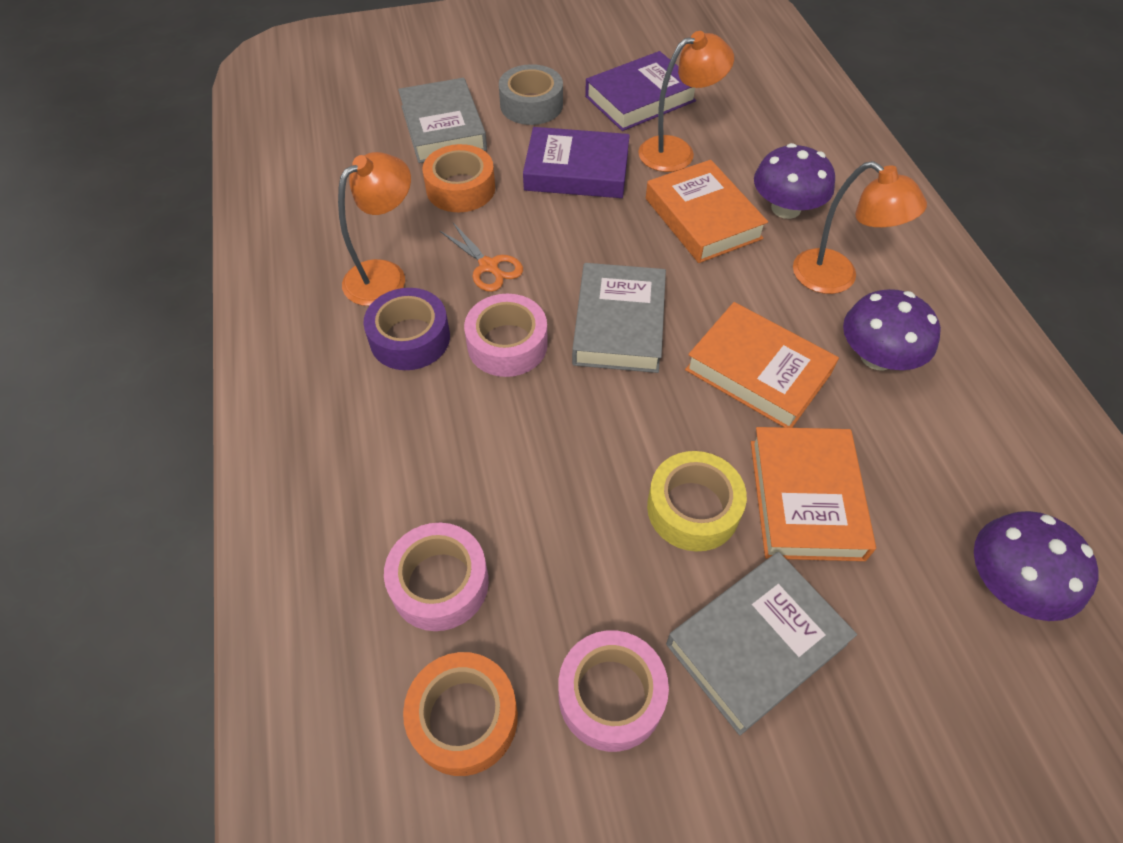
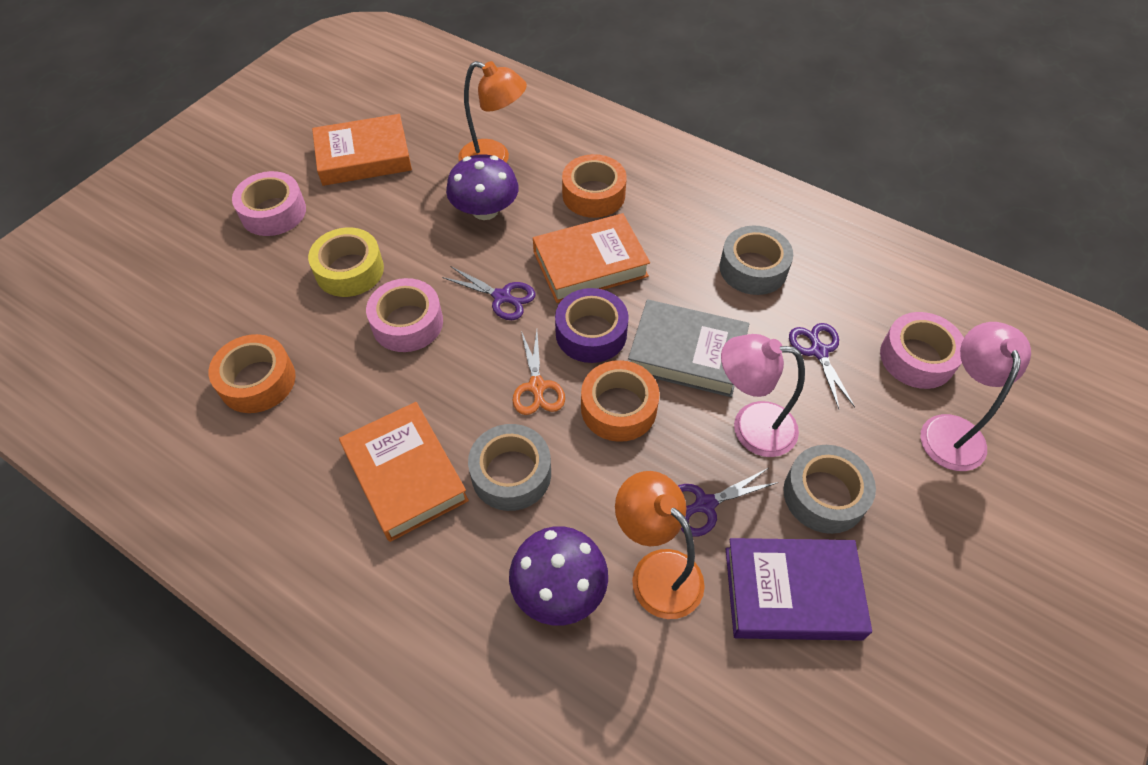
grey book: [398,78,487,163] [572,263,666,373] [666,552,857,735] = 3 -> [628,299,749,397] = 1
grey tape: [499,64,563,125] = 1 -> [468,424,551,511] [720,226,793,295] [783,445,876,534] = 3
orange lamp: [338,152,411,306] [638,31,734,172] [793,161,927,294] = 3 -> [458,61,527,163] [615,471,705,619] = 2
orange tape: [403,652,518,776] [422,144,495,212] = 2 -> [209,334,296,413] [562,154,627,218] [581,360,660,442] = 3
pink lamp: none = 0 -> [721,334,805,457] [921,322,1031,471] = 2
purple book: [523,127,630,198] [585,51,696,131] = 2 -> [726,538,872,641] = 1
purple mushroom: [754,143,835,219] [843,289,941,370] [974,511,1099,621] = 3 -> [446,154,519,220] [509,526,608,625] = 2
purple scissors: none = 0 -> [442,266,536,320] [678,468,779,537] [789,323,855,409] = 3

